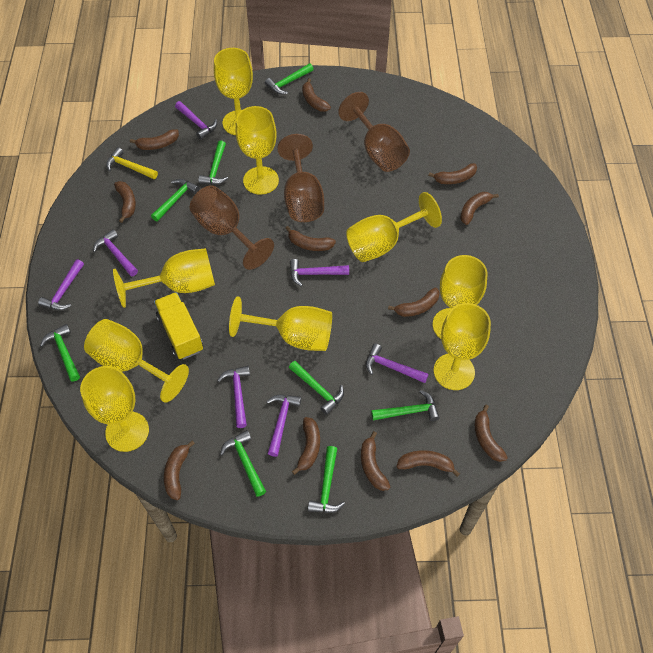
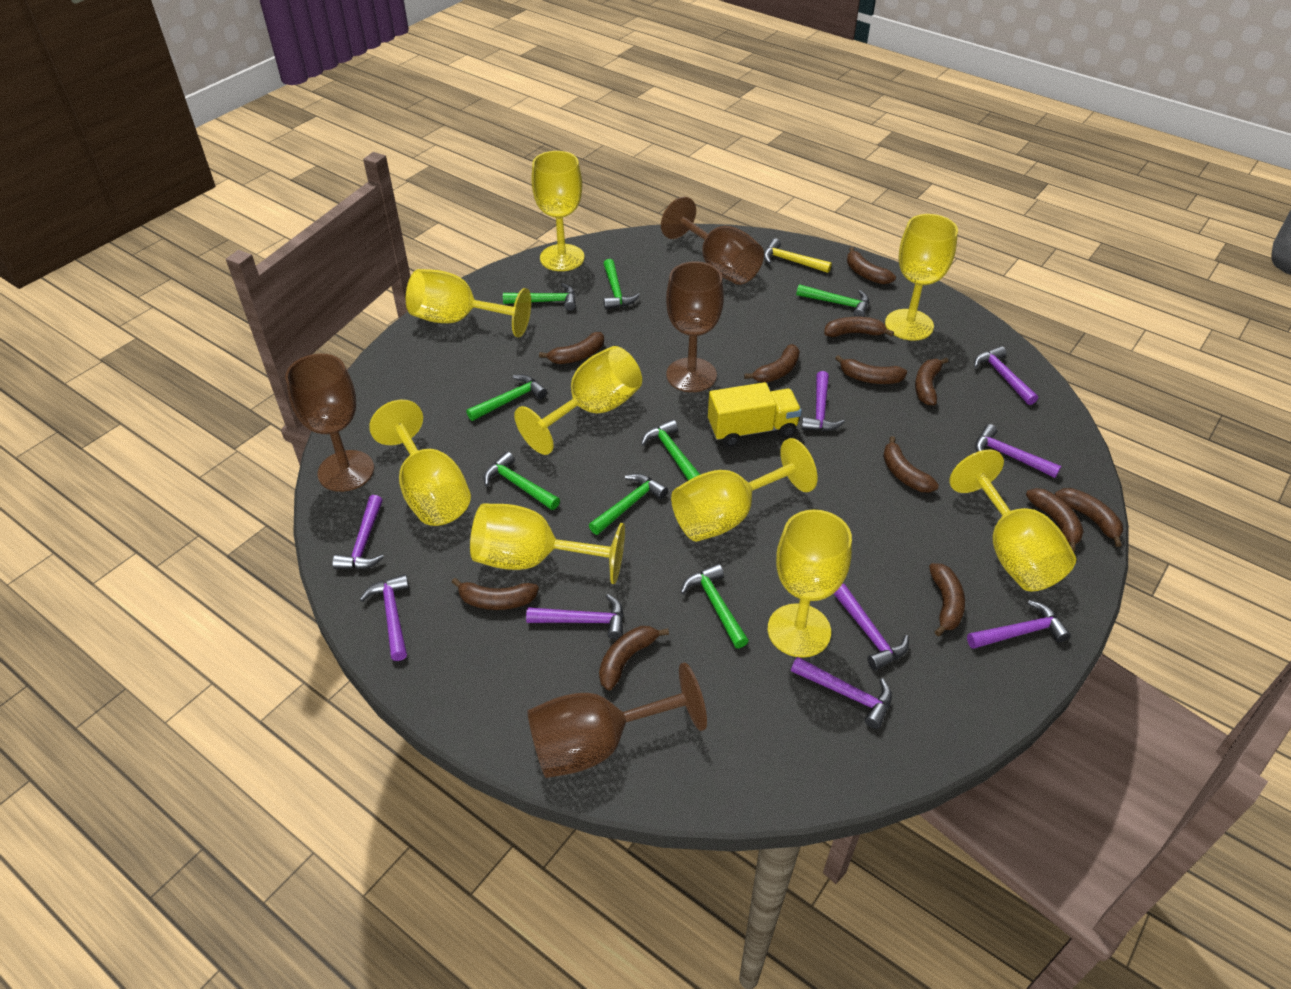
brown goblet: [190,185,274,270] [277,134,324,222] [338,92,410,172] = 3 -> [285,353,374,492] [527,662,707,778] [661,197,764,285] [666,261,724,392] = 4
purple hammer: [38,259,84,310] [93,229,138,276] [175,101,217,140] [217,366,250,428] [266,395,301,457] [290,259,349,286] [366,343,429,383] = 7 -> [332,495,384,569] [360,574,409,661] [526,594,624,640] [791,657,892,729] [801,371,845,431] [834,584,909,670] [967,600,1071,649] [974,346,1038,405] [975,424,1061,478] = 9

